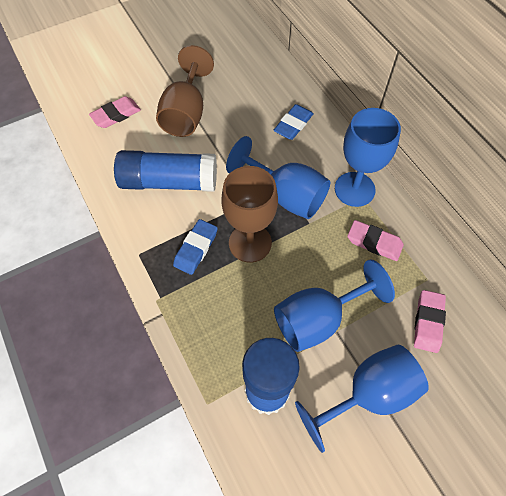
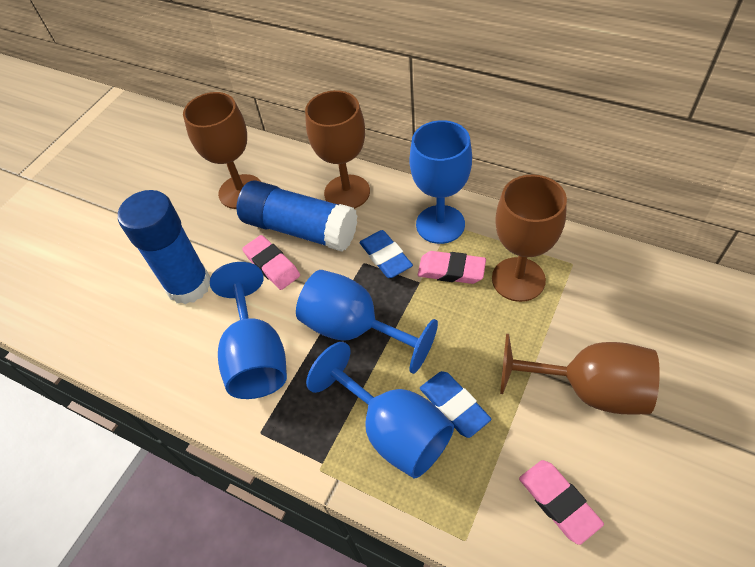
brown goblet: [156,45,214,137] [221,166,278,263] = 2 -> [183,92,261,209] [305,90,370,209] [492,174,567,302] [500,334,660,414] = 4

